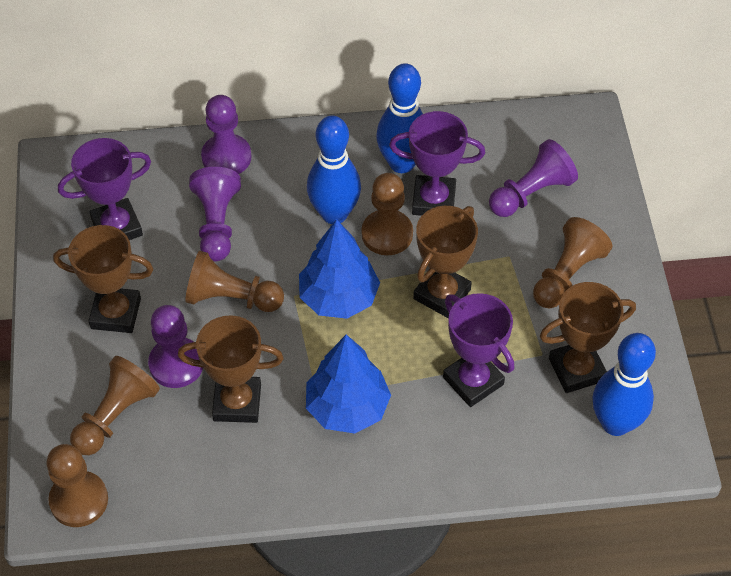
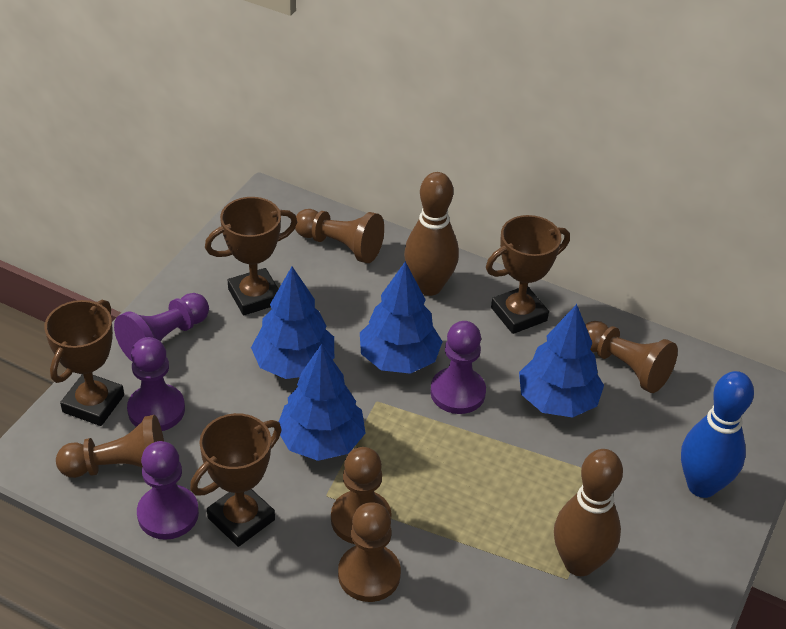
blue bowling pin: [307,115,361,224] [376,63,423,173] [592,333,656,436] = 3 -> [681,371,754,498] = 1
blue tree: [299,219,380,319] [306,334,391,434] = 2 -> [251,266,334,379] [279,344,366,461] [360,262,443,374] [519,304,604,417] = 4
brown bowling pin: none = 0 -> [404,172,459,296] [554,449,623,576] = 2
purple trophy: [58,138,151,240] [389,111,485,216] [443,293,514,407] = 3 -> none = 0

